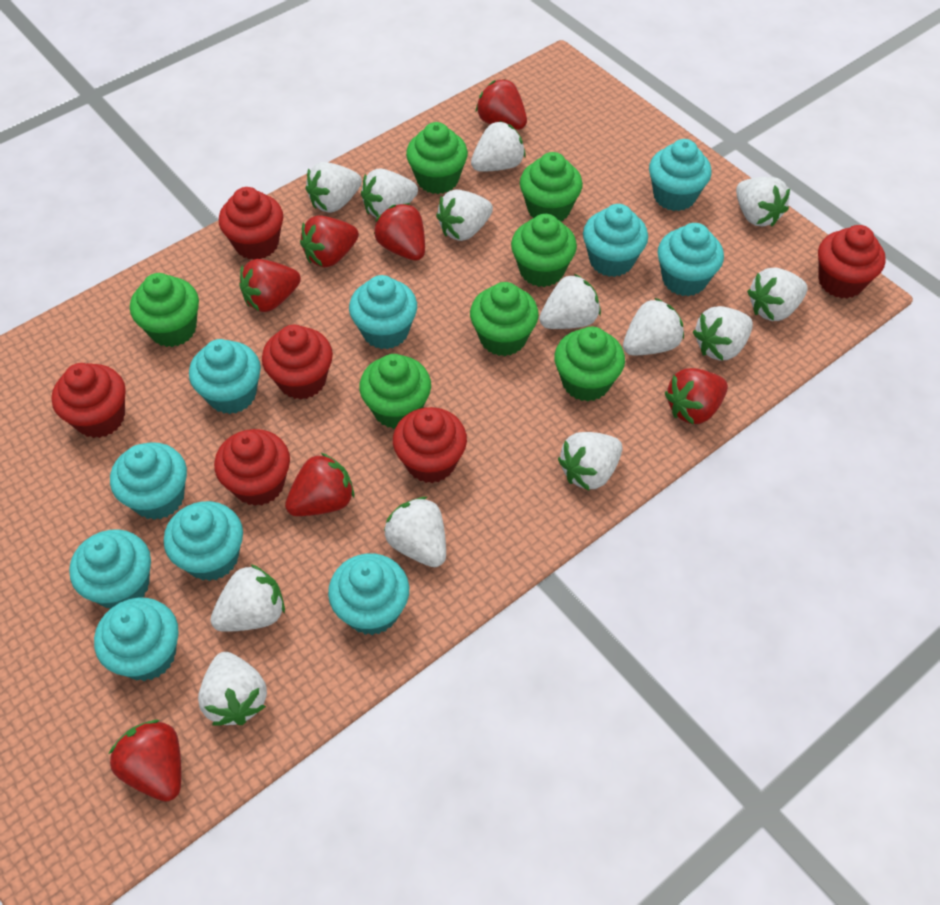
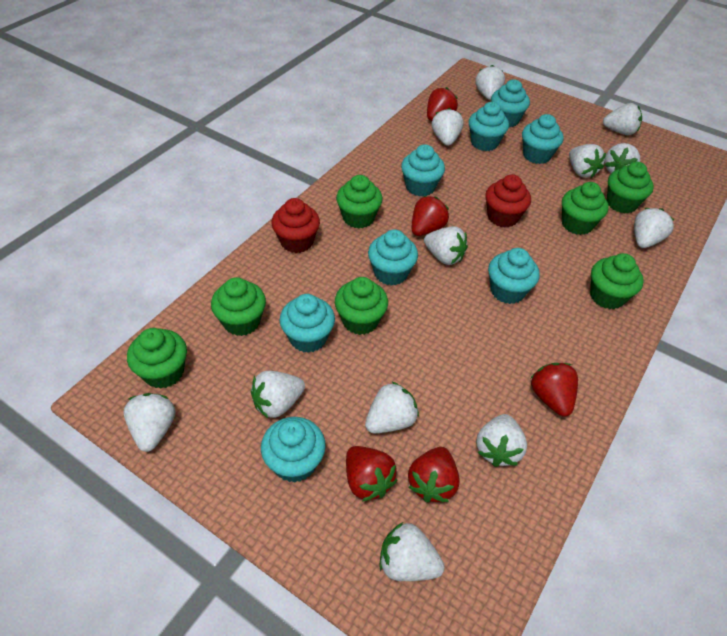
red cupcake: [52,363,126,438] [214,429,290,506] [219,187,283,260] [262,325,333,400] [393,407,467,483] [818,225,886,299] = 6 -> [271,198,320,253] [485,174,531,227] = 2
red strawberry: [109,720,181,802] [239,259,301,312] [285,452,354,516] [300,215,359,268] [374,203,425,261] [476,79,527,130] [665,368,728,425] = 7 -> [346,446,397,501] [408,447,459,502] [412,196,449,236] [427,87,458,121] [530,363,578,417] = 5
turquoise cupcake: [69,529,151,609] [94,598,179,681] [110,442,187,520] [164,501,243,581] [189,339,261,414] [328,553,409,635] [349,275,417,349] [583,204,648,277] [649,139,712,211] [657,223,724,296] = 10 -> [261,417,326,483] [280,294,335,353] [368,229,418,286] [401,144,445,196] [469,102,509,151] [488,248,540,304] [491,79,530,127] [522,114,563,164] = 8
white strawberry: [198,652,267,726] [210,564,285,632] [306,162,362,213] [361,168,418,218] [384,497,446,567] [436,189,493,241] [471,121,526,172] [539,273,601,329] [558,432,622,491] [623,298,684,355] [693,306,753,361] [736,177,790,226] [747,268,808,321] = 13 -> [124,393,176,452] [251,371,305,418] [365,381,419,433] [379,522,444,581] [424,226,468,265] [432,108,463,146] [475,65,505,100] [476,414,527,467] [569,144,606,178] [603,103,642,135] [605,143,640,173] [634,208,674,248] = 12

